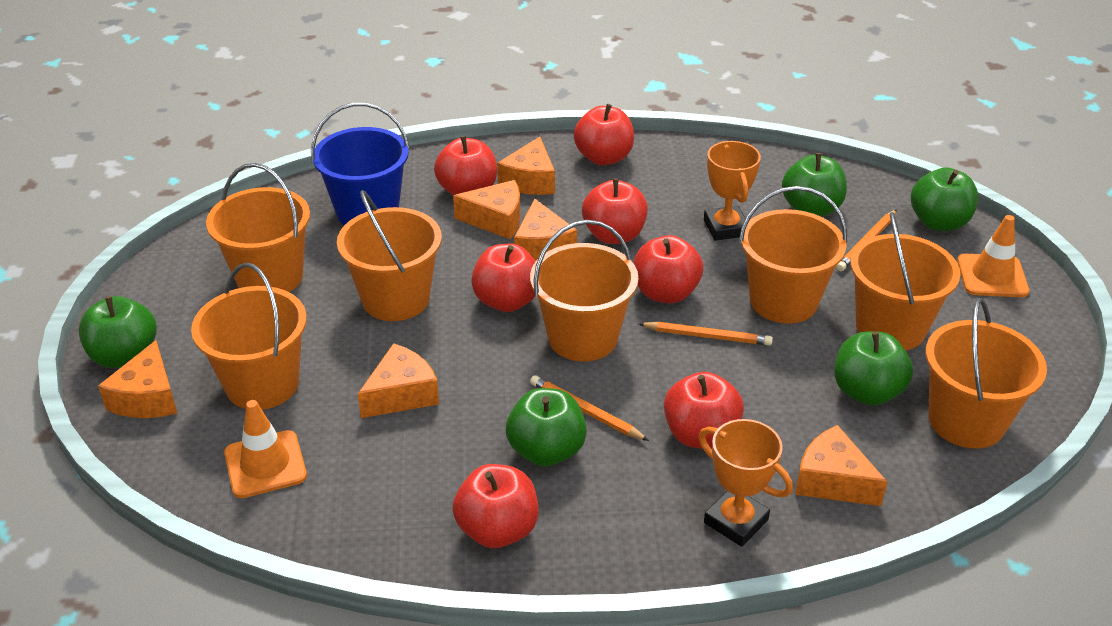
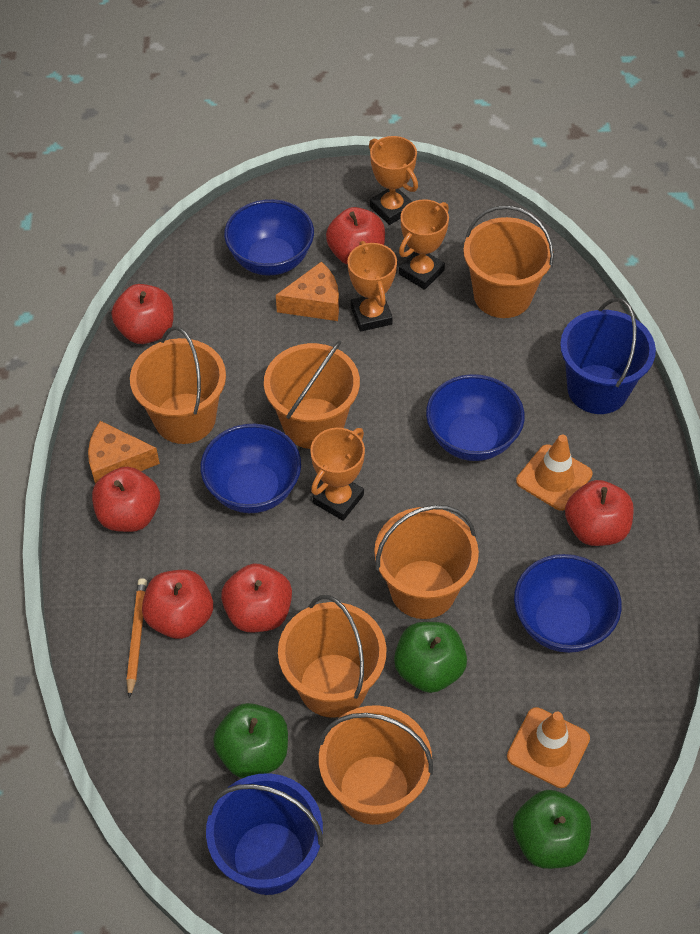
blue bowl: none = 0 -> [200,424,301,513] [224,199,314,275] [426,374,525,461] [514,554,622,653] = 4
blue bucket: [311,102,410,225] = 1 -> [206,773,323,895] [560,298,656,414] = 2
green apple: [78,296,157,368] [506,388,587,466] [782,153,847,217] [834,331,913,406] [911,167,978,231] = 5 -> [213,703,288,778] [394,622,467,693] [513,790,591,869] = 3
orange bucket: [191,263,307,410] [206,163,310,292] [337,190,442,321] [530,220,638,362] [739,186,847,324] [850,212,960,350] [926,298,1047,449] = 7 -> [130,326,226,444] [264,340,360,449] [278,595,386,718] [318,705,433,825] [374,505,479,619] [463,205,554,318] = 6
orange cheese: [98,340,177,418] [358,343,439,418] [453,180,520,239] [497,137,555,195] [514,199,577,261] [795,425,887,506] = 6 -> [88,421,160,484] [276,262,339,321] = 2
orange pencil: [530,375,649,441] [639,322,773,346] [836,209,897,271] = 3 -> [127,578,147,699] = 1
orange trophy: [699,419,793,547] [704,141,761,241] = 2 -> [310,428,365,521] [347,241,397,332] [369,136,418,225] [399,199,449,290] = 4
red apple: [434,136,497,195] [452,464,539,548] [471,244,536,312] [574,104,634,165] [582,178,648,244] [634,235,703,303] [664,372,744,449] = 7 -> [92,467,160,532] [112,284,174,344] [142,570,213,639] [221,564,292,632] [326,207,385,265] [565,480,634,546] = 6

